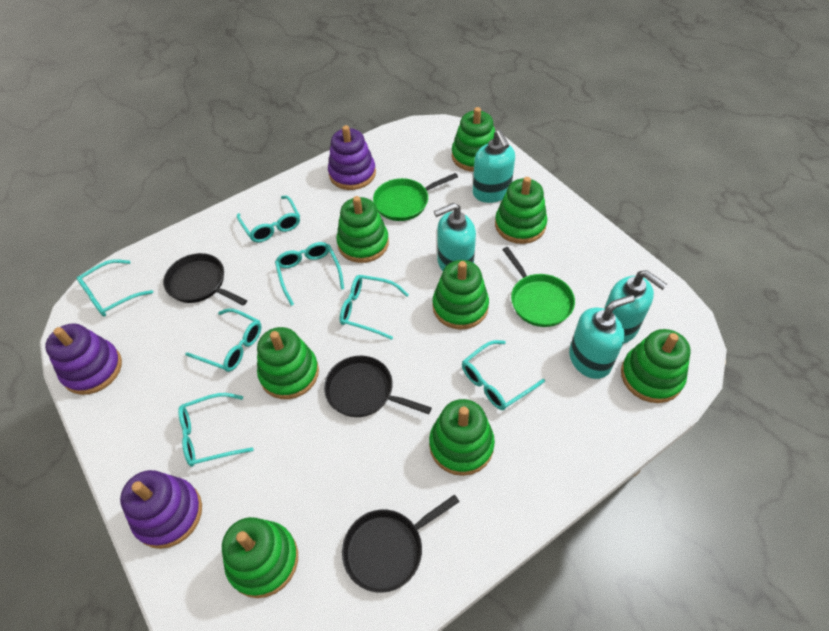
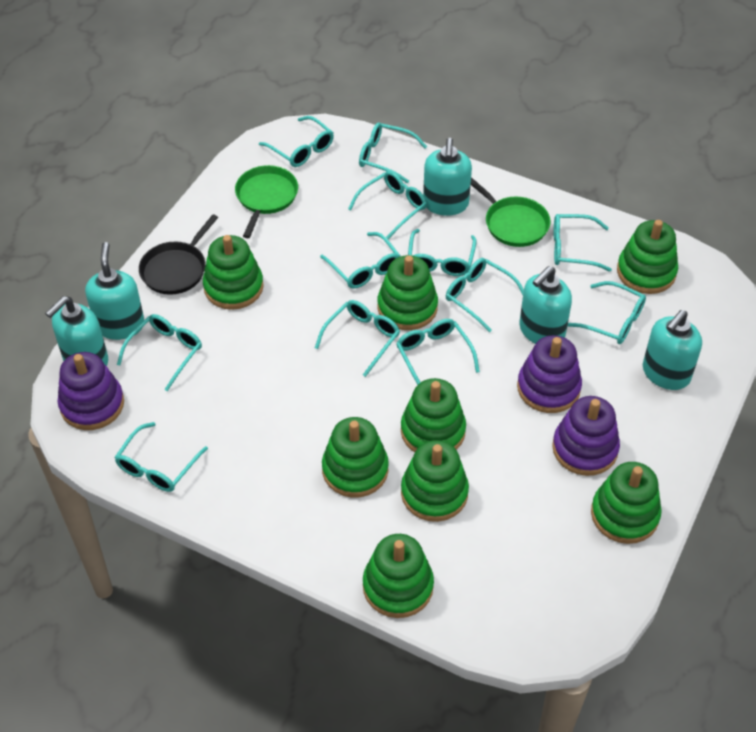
black pan: [163,253,247,306] [324,356,432,417] [342,494,459,593] = 3 -> [139,214,218,295] = 1
turquoise glasses: [77,259,153,317] [178,393,254,467] [185,308,261,372] [237,195,300,242] [275,242,344,306] [340,275,409,340] [462,340,545,410] = 7 -> [114,422,208,492] [117,314,202,391] [259,116,334,167] [315,300,400,377] [320,232,401,289] [348,171,427,239] [359,123,427,183] [396,319,480,385] [408,229,476,276] [446,258,524,332] [553,214,612,272] [567,281,646,344] = 12
turquoise soap dispenser: [434,203,476,271] [473,130,515,203] [569,295,635,379] [604,270,667,344] = 4 -> [45,296,108,366] [85,242,144,340] [423,138,472,216] [519,266,572,344] [643,310,702,390] = 5

